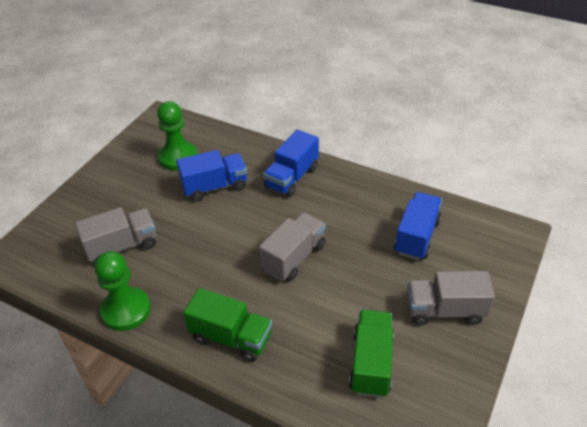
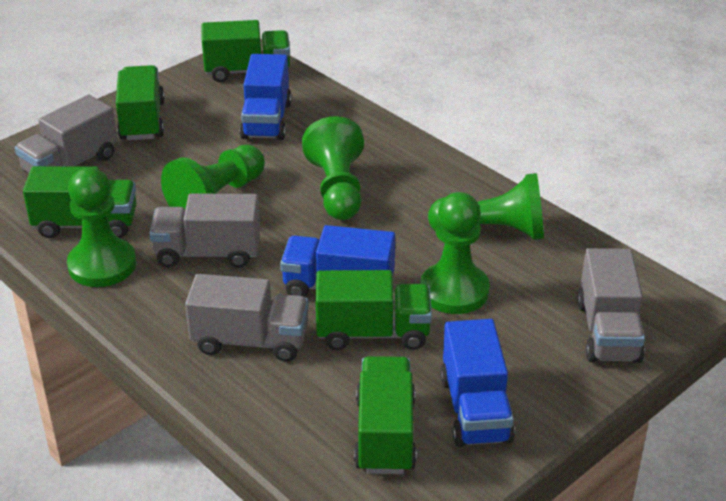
green pawn: [94,251,151,331] [157,101,198,171] = 2 -> [67,168,136,287] [161,145,265,209] [302,116,364,220] [420,192,490,314] [428,173,544,240] = 5
green truck: [183,288,272,362] [349,310,394,398] = 2 -> [23,166,136,238] [116,65,165,140] [202,20,290,82] [316,270,432,350] [354,356,417,474] = 5
grey truck: [75,207,156,262] [259,213,326,281] [407,271,495,325] = 3 -> [15,95,117,173] [149,194,260,268] [185,274,309,362] [577,248,645,363] = 4

